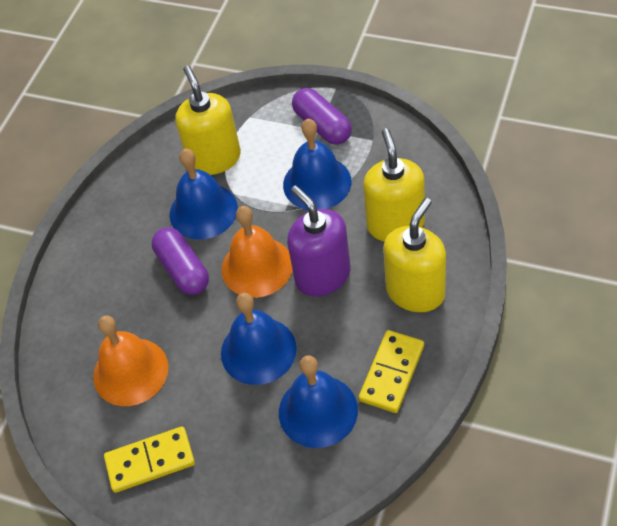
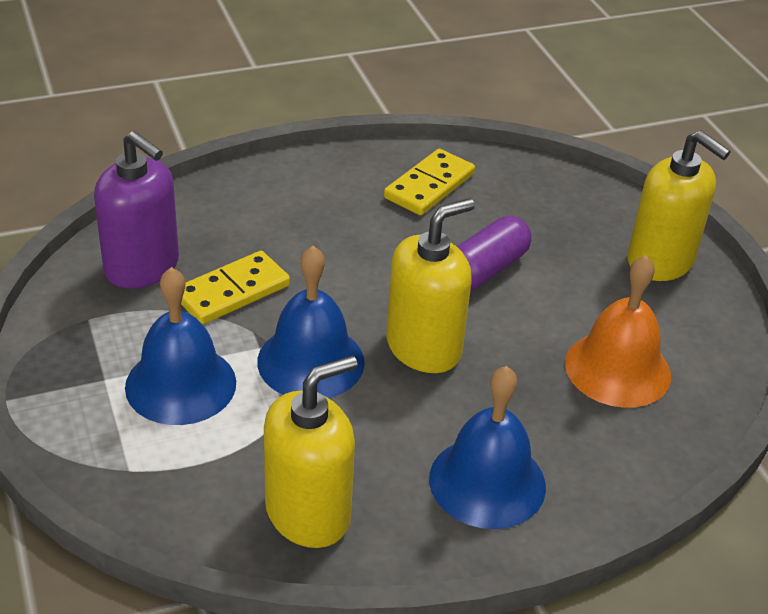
blue bell: [169,149,238,240] [221,293,297,385] [279,355,358,448] [283,119,352,210] = 4 -> [125,267,236,425] [257,246,365,398] [429,366,546,529] = 3
orange bell: [93,315,168,406] [222,206,293,298] = 2 -> [565,255,671,408] = 1
purple capsule: [152,227,209,295] [292,88,352,145] = 2 -> [457,216,532,291] = 1

